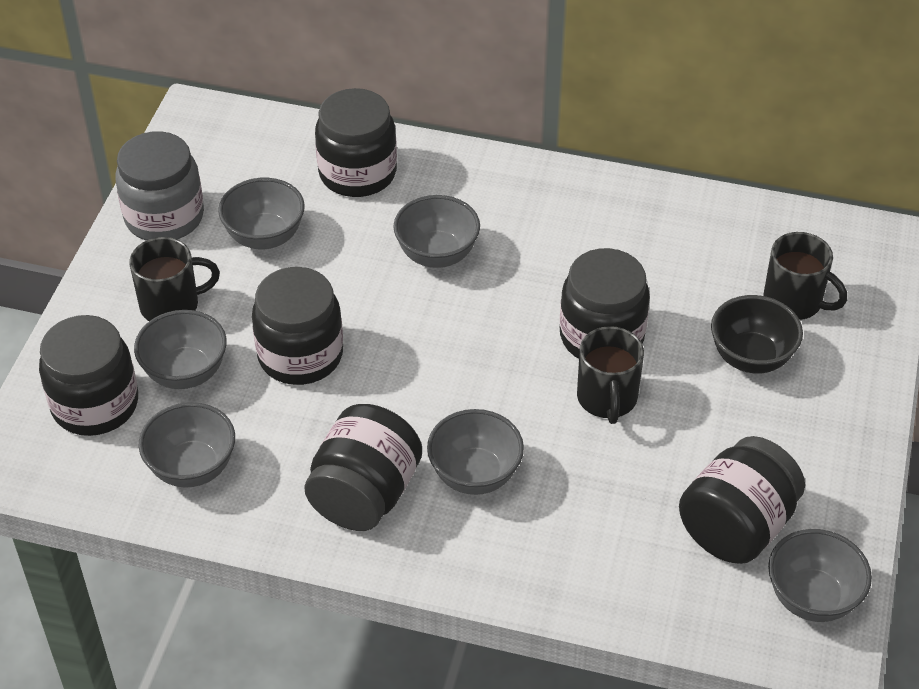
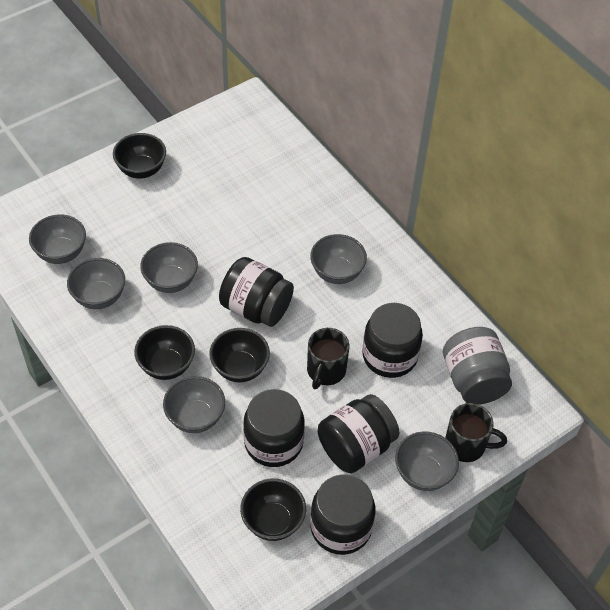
black bowl: [711,295,803,373] = 1 -> [113,133,166,179] [134,325,195,380] [209,328,270,382] [240,478,306,541] = 4
black jar: [39,315,138,436] [252,267,343,385] [304,404,422,531] [315,88,397,197] [560,248,650,359] [679,436,805,564] = 6 -> [219,257,294,327] [243,389,305,467] [310,475,376,555] [318,394,400,473] [362,303,423,378] = 5
black mug: [129,237,220,321] [577,326,644,424] [763,232,847,320] = 3 -> [307,328,349,389] [445,403,507,462] = 2

